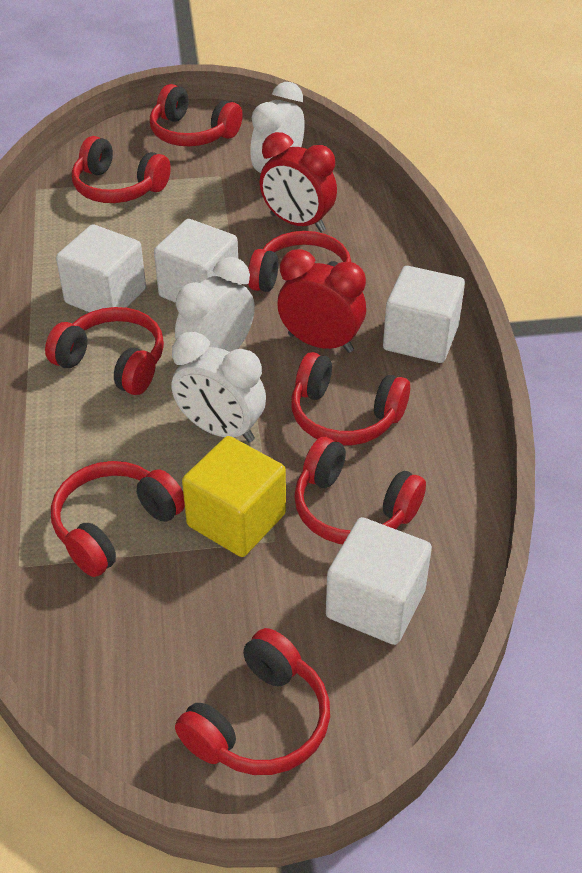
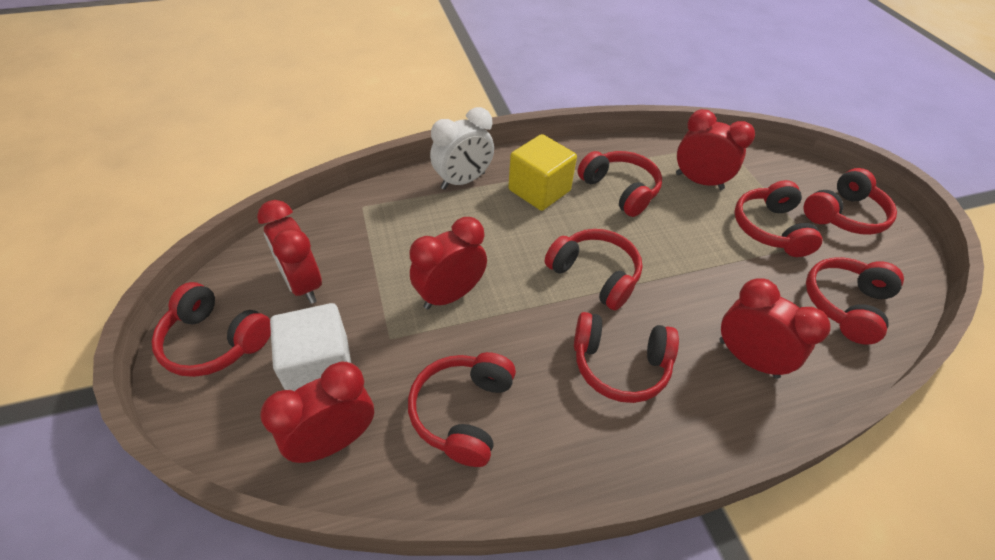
red clock: [260,132,337,232] [277,249,366,353] = 2 -> [257,200,322,304] [260,362,374,463] [409,217,487,310] [676,109,755,190] [720,278,830,379] = 5
white clock: [172,332,266,442] [175,257,255,352] [250,82,305,173] = 3 -> [430,107,494,190] = 1
white cube: [56,224,146,312] [154,219,238,303] [326,517,432,645] [383,266,465,363] = 4 -> [270,303,351,391] = 1

